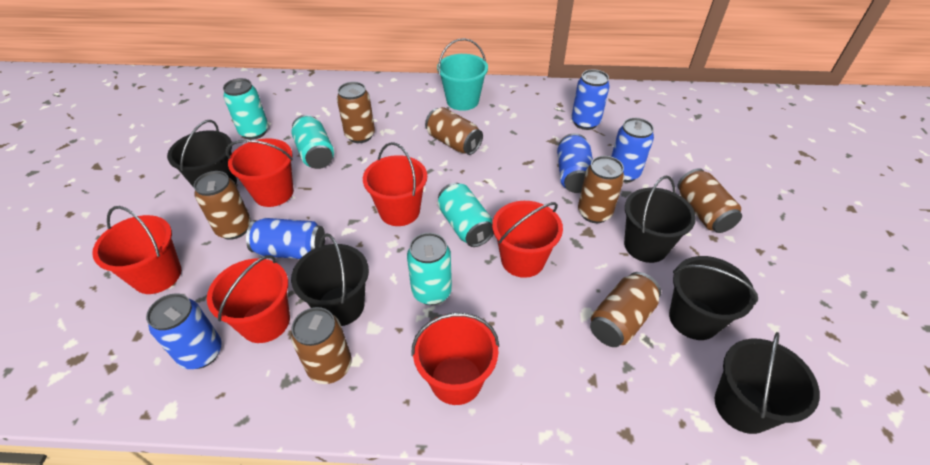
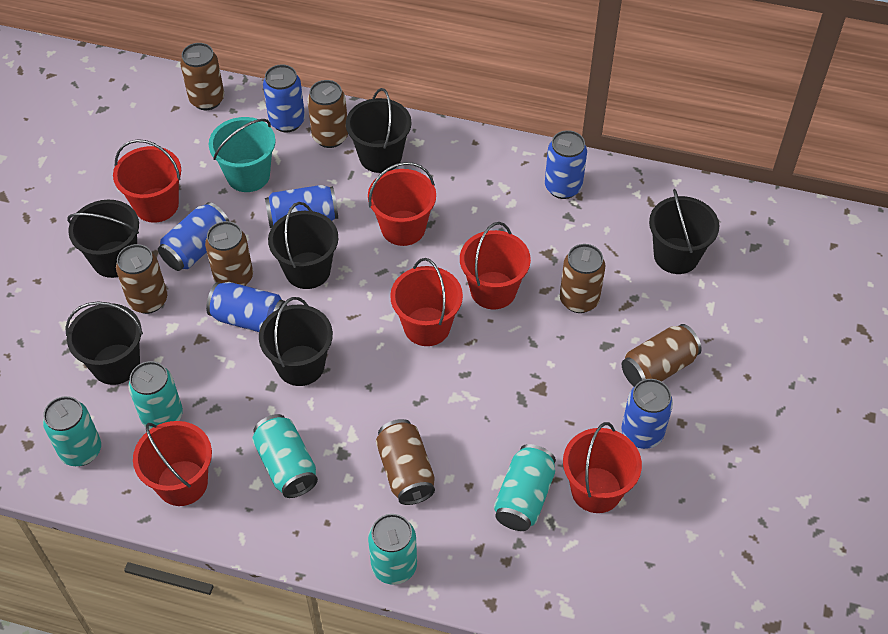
black bucket: [167,120,237,188] [291,234,369,326] [624,176,696,263] [669,256,758,340] [715,332,820,434] = 5 -> [65,302,143,385] [67,200,139,278] [259,297,333,386] [268,202,338,289] [346,88,412,173] [649,189,719,274] = 6
blue can: [146,293,222,369] [246,218,325,259] [557,133,593,193] [572,69,610,130] [611,118,654,182] = 5 -> [158,202,230,271] [206,282,287,332] [263,64,305,132] [265,185,338,228] [545,130,587,199] [622,379,673,449] = 6
turquoise can: [223,78,269,140] [291,115,334,169] [407,233,452,305] [438,183,494,247] = 4 -> [43,396,101,466] [128,361,183,429] [252,414,318,498] [368,514,417,585] [494,444,556,531] = 5

